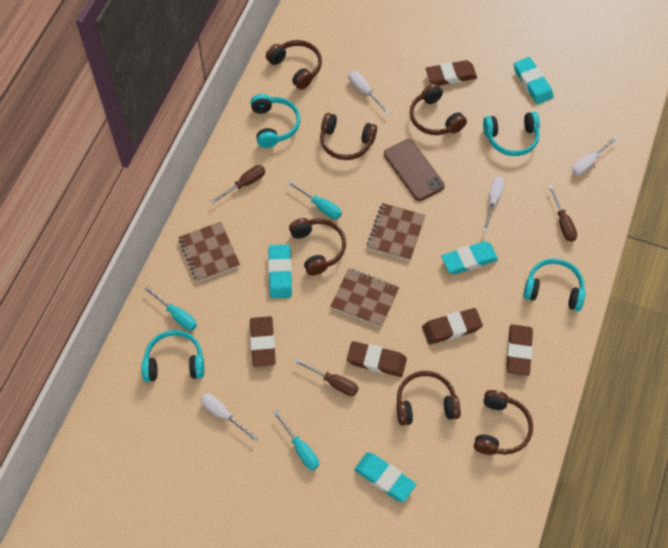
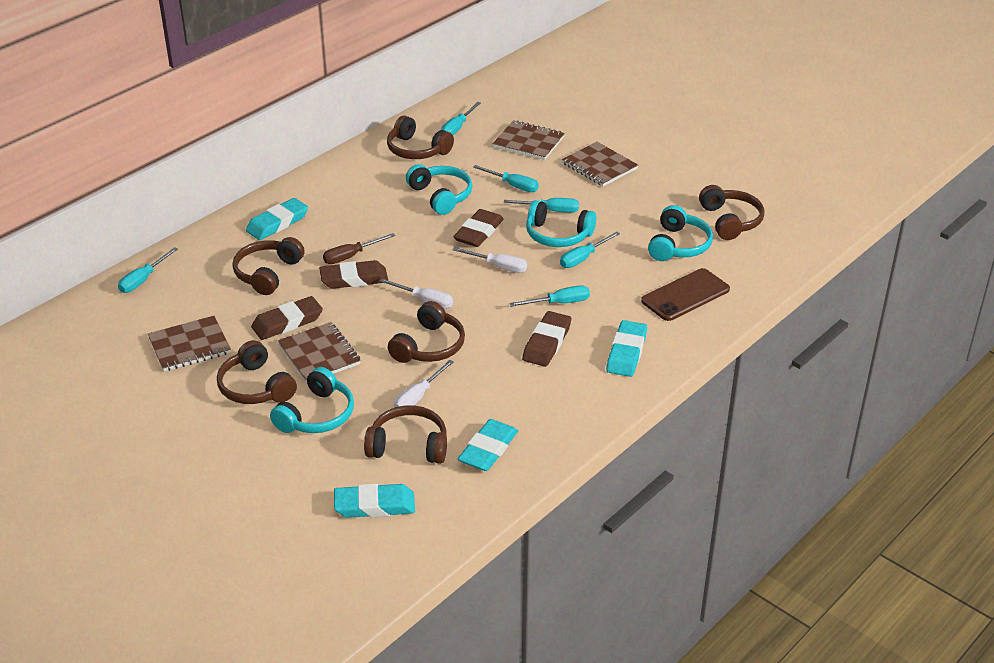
brown eraser: [250,316,276,367] [347,341,407,377] [422,308,483,345] [425,60,477,86] [506,324,533,376] = 5 -> [251,296,323,340] [319,260,388,289] [453,209,504,247] [522,311,571,367] = 4
brown notebook: [178,222,240,282] [330,268,399,327] [367,203,425,261] = 3 -> [148,316,231,371] [278,322,361,383] [493,120,565,160] [562,142,638,186] = 4
brown screwdriver: [211,165,265,204] [294,358,358,396] [549,185,577,242] = 3 -> [323,233,395,264] = 1
turquoise screwdriver: [144,286,197,331] [273,410,319,470] [288,181,342,219] = 3 -> [118,247,178,293] [441,102,481,135] [473,165,539,192] [504,198,579,213] [509,285,590,307] [560,232,620,268] = 6
white screwdriver: [201,393,258,441] [349,71,390,114] [483,176,505,232] [572,136,618,175] = 4 -> [379,279,453,309] [394,360,454,408] [452,247,527,273] = 3

